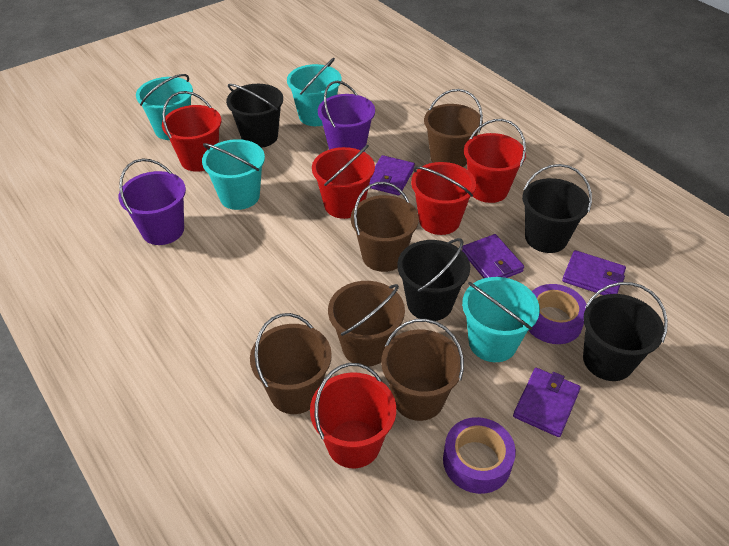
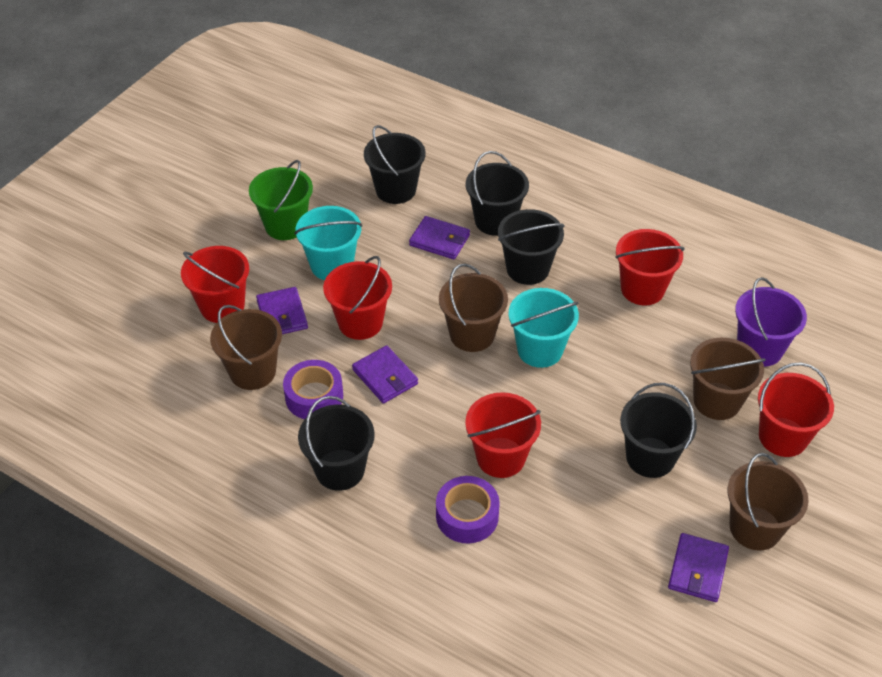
black bucket: [226,84,283,148] [397,238,470,321] [522,164,592,253] [583,282,668,381] = 4 -> [298,396,375,491] [364,125,426,204] [466,151,529,236] [498,209,564,285] [620,383,697,478] = 5
brown bucket: [250,313,332,414] [328,281,405,367] [351,182,419,272] [381,319,464,421] [424,89,483,167] = 5 -> [210,305,282,390] [439,263,508,352] [690,338,766,420] [727,453,809,551] = 4
green bucket: none = 0 -> [249,160,313,240] = 1
purple bucket: [119,158,186,245] [318,81,375,152] = 2 -> [735,277,807,367] = 1
turquoise bucket: [136,74,193,140] [202,139,265,210] [287,58,342,126] [462,277,540,362] = 4 -> [294,206,362,280] [508,288,579,368] = 2

